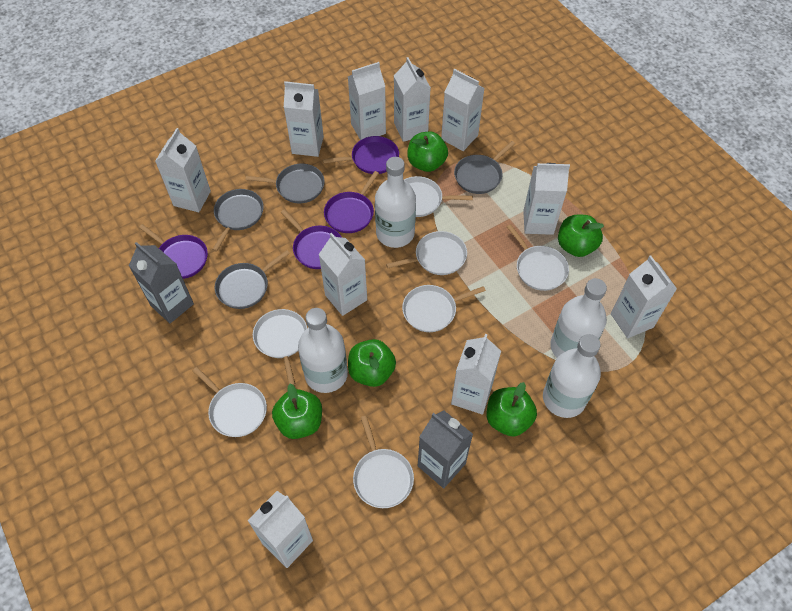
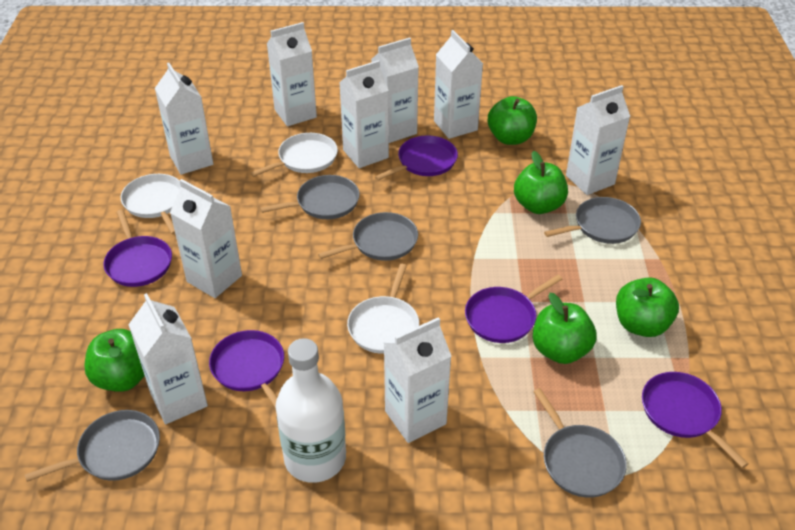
grey carton: [129,242,194,323] [418,410,473,488] = 2 -> none = 0
grey pan: [212,189,264,251] [215,250,290,309] [246,164,325,203] [454,141,515,194] = 4 -> [25,410,160,482] [260,175,360,219] [318,212,418,261] [533,388,627,498] [544,197,641,244] = 5
purple pan: [139,224,208,279] [280,209,342,269] [323,136,399,174] [324,171,379,233] = 4 -> [103,210,172,287] [209,330,284,409] [375,135,458,181] [465,275,562,343] [642,372,749,468] = 5
white bottle: [298,308,348,393] [375,157,416,248] [543,334,601,418] [550,278,607,358] = 4 -> [275,338,346,483] = 1
white carton: [155,128,211,212] [247,491,313,568] [284,81,324,157] [319,233,367,316] [348,62,386,140] [394,57,431,142] [441,69,484,151] [451,334,501,415] [523,163,570,235] [611,256,677,338] = 10 -> [128,293,208,424] [155,63,213,175] [170,179,242,298] [267,22,317,126] [339,60,389,168] [371,38,419,143] [384,317,451,443] [434,30,483,139] [566,85,630,195] = 9
white pan: [193,367,267,437] [253,309,307,385] [353,416,414,508] [386,231,467,275] [402,285,486,332] [404,176,473,217] [507,224,569,291] = 7 -> [121,174,181,235] [250,133,338,177] [347,264,419,354] = 3

